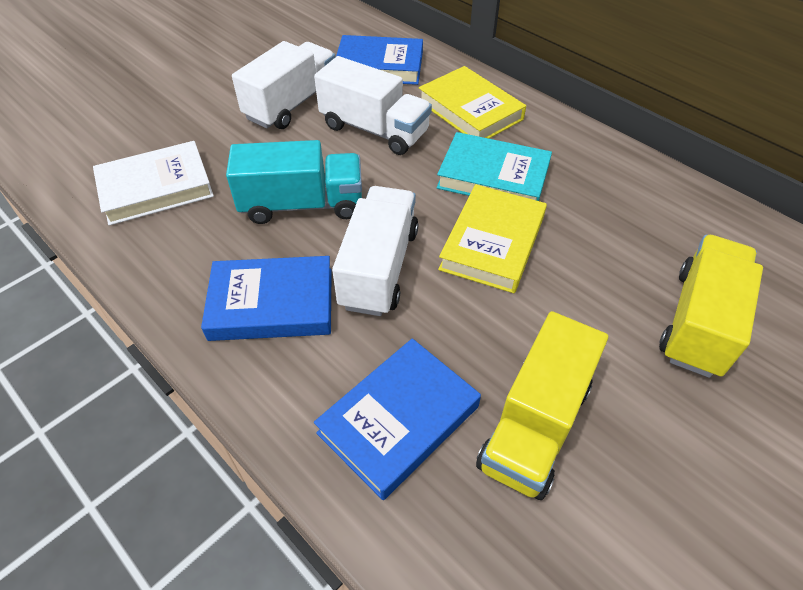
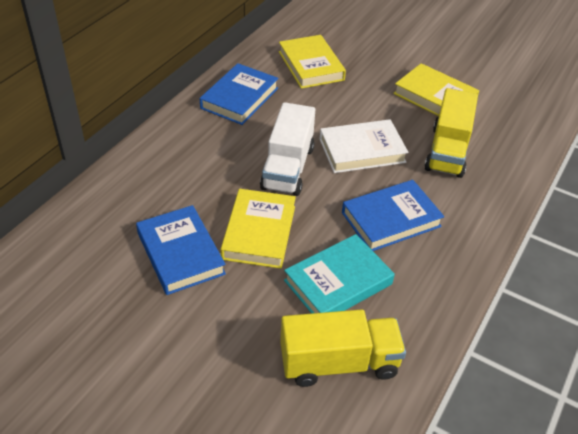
turquoise truck: [226,140,362,224] = 1 -> none = 0
white truck: [232,41,335,129] [314,56,432,155] [332,186,418,316] = 3 -> [260,102,315,196] = 1
yellow book: [419,66,526,139] [438,184,547,293] = 2 -> [221,189,296,269] [279,35,346,89] [393,63,479,116] = 3

